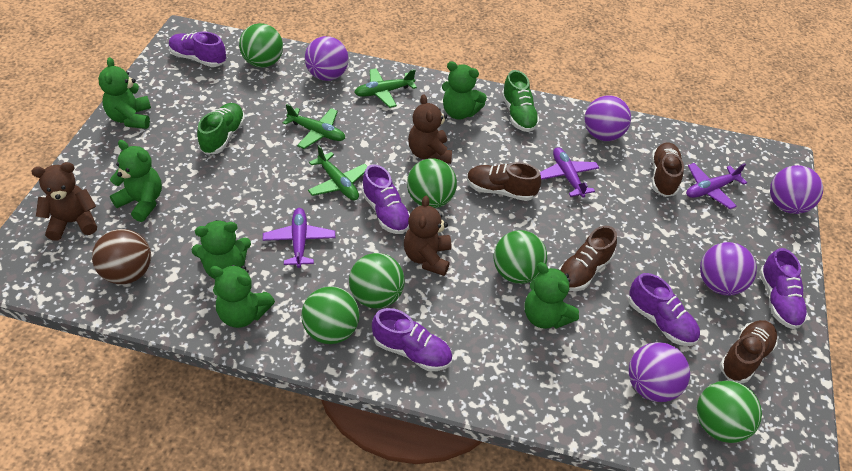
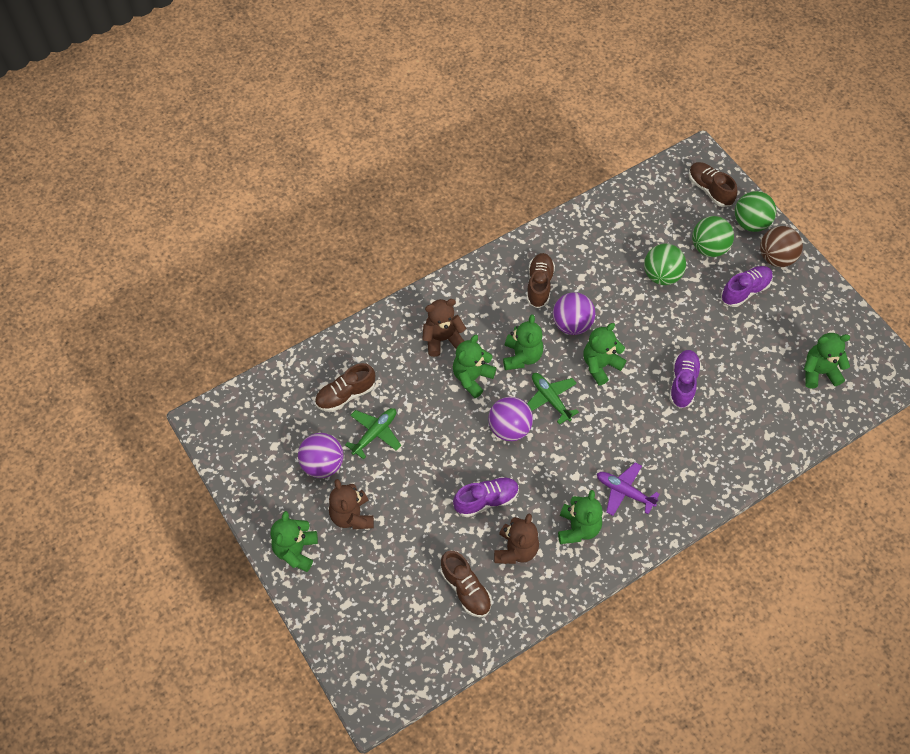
green ball: [239,23,283,68] [301,286,360,344] [349,253,405,309] [407,158,457,208] [494,230,547,284] [697,380,762,443] = 6 -> [644,244,686,285] [692,216,734,257] [735,191,776,232] = 3
green plane: [283,104,345,149] [308,145,368,200] [354,68,417,108] = 3 -> [345,408,401,459] [527,373,579,425] = 2
green shoe: [197,103,245,155] [501,70,540,132] = 2 -> none = 0
purple ball: [305,36,348,81] [585,95,631,141] [629,342,690,402] [700,242,757,296] [770,165,823,214] = 5 -> [298,433,343,478] [488,397,533,441] [553,292,595,335] = 3
purple plane: [263,208,335,268] [540,147,599,198] [686,163,747,209] = 3 -> [597,462,660,516] = 1
purple shoe: [169,31,226,67] [362,164,410,234] [372,308,452,371] [628,273,700,346] [759,248,808,329] = 5 -> [453,477,519,517] [669,350,701,408] [721,266,773,307] = 3

